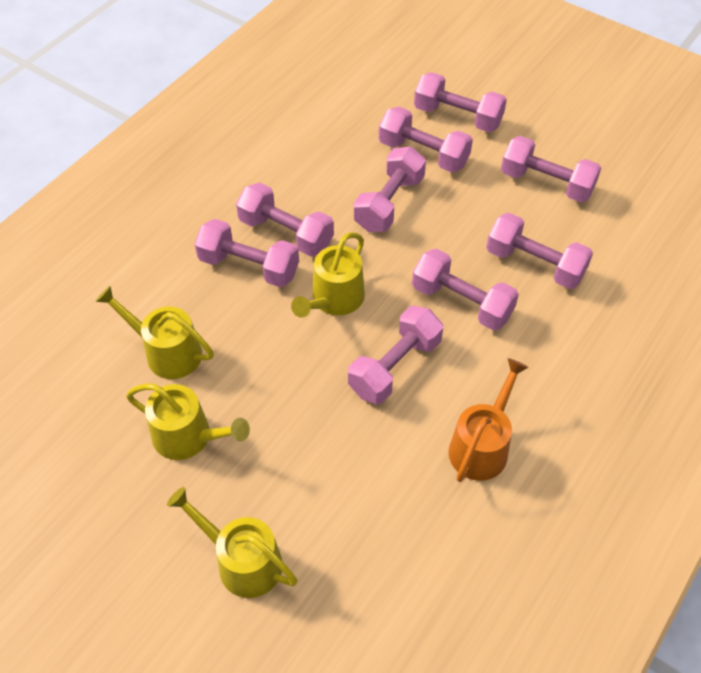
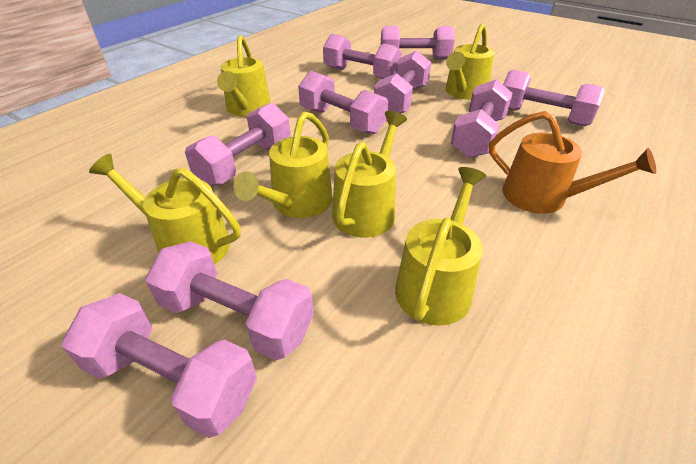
yellow watering can: [96,286,214,379] [126,383,250,460] [167,487,298,598] [291,232,365,318] = 4 -> [89,154,241,265] [217,35,271,117] [233,111,333,218] [332,111,407,238] [395,167,486,326] [445,23,494,100] = 6

